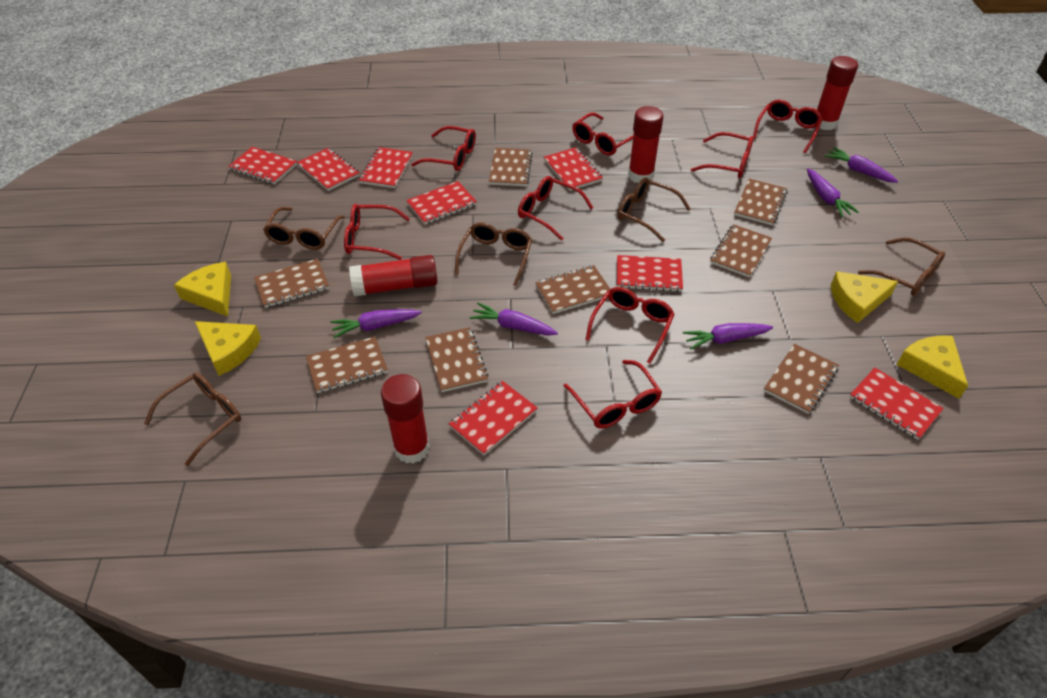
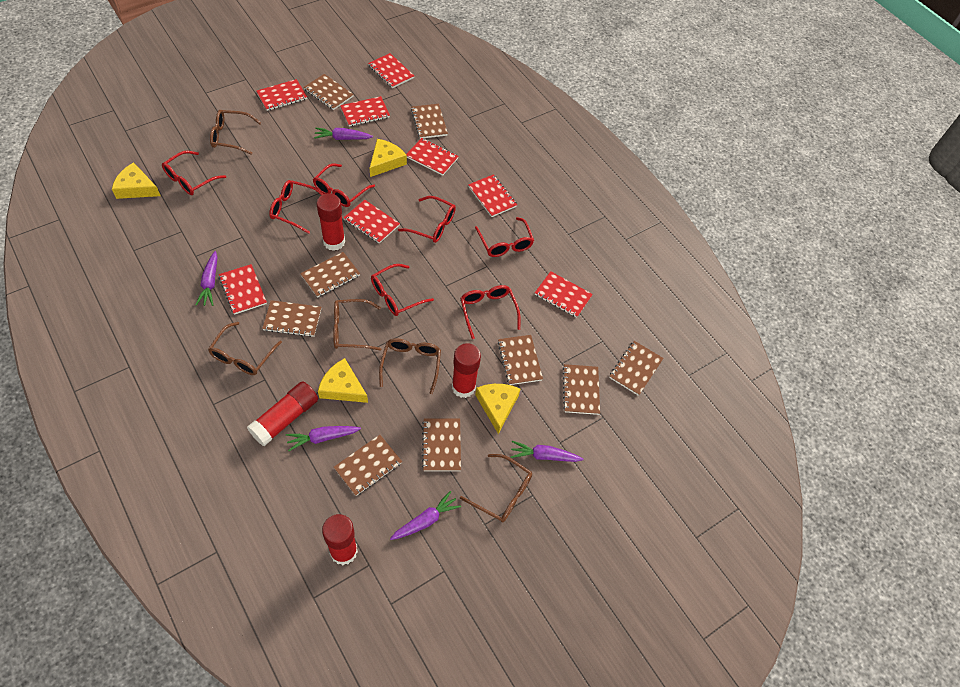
brown notebook: [254,259,329,308] [306,337,388,393] [425,327,489,392] [489,148,533,186] [535,265,610,314] [710,224,772,278] [734,179,787,226] [764,344,839,414] = 8 -> [262,300,321,337] [300,252,360,298] [304,74,354,110] [334,435,402,496] [411,104,448,139] [422,418,461,471] [498,335,543,385] [563,364,600,415] [609,341,664,396] = 9
red glasses: [344,204,410,260] [411,126,476,171] [518,176,593,241] [564,360,662,429] [572,113,633,156] [585,287,675,364] [691,132,754,178] [753,99,823,153] = 8 -> [162,151,226,195] [269,180,323,234] [313,163,375,207] [371,264,434,316] [398,196,456,243] [460,285,521,339] [475,217,534,257] = 7

